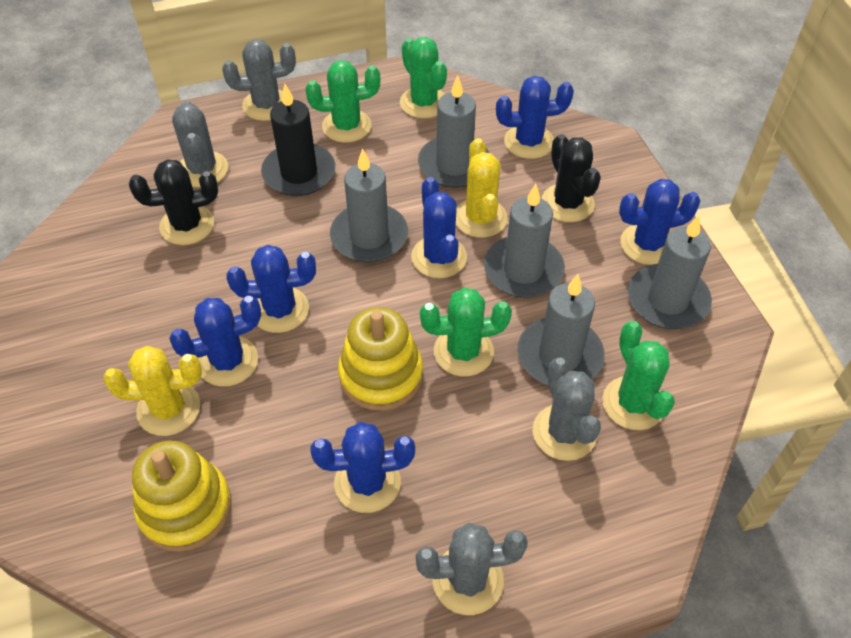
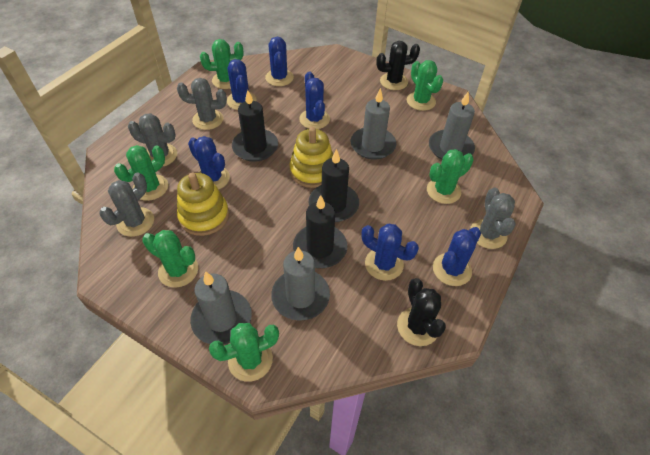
black candle: [261,84,335,196] = 1 -> [232,90,278,162] [293,195,347,268] [309,149,359,222] = 3
green cactus: [305,60,380,143] [400,37,447,119] [420,287,512,377] [602,321,675,430] = 4 -> [114,145,168,201] [142,230,198,288] [200,39,244,89] [209,323,279,382] [407,60,443,111] [427,149,474,204] = 6
grey candle: [330,149,408,262] [418,75,490,188] [484,184,565,298] [517,274,604,385] [628,215,712,329] = 5 -> [190,271,252,345] [271,247,330,321] [351,88,396,160] [429,92,475,160] = 4
yellow cactus: [103,346,202,436] [456,138,508,238] = 2 -> none = 0

